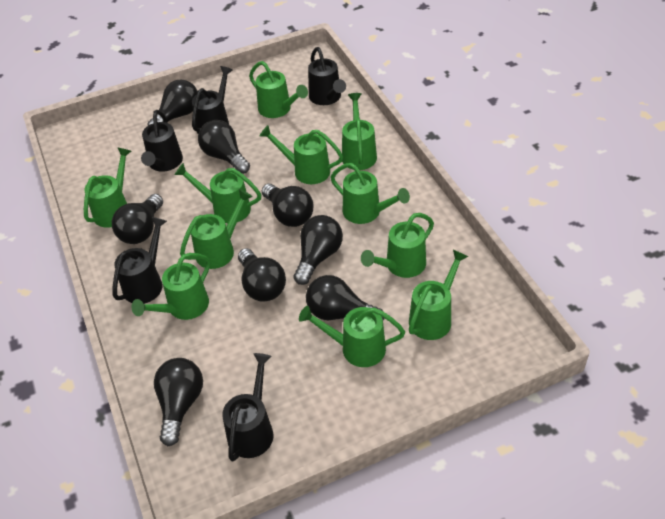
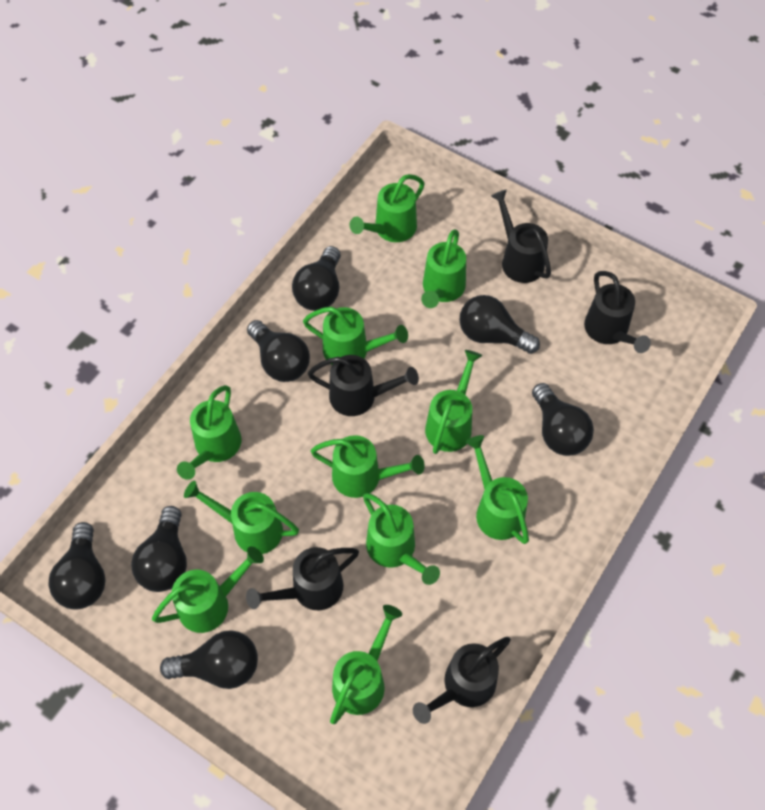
black light bulb: [112,194,163,244] [147,79,198,125] [154,358,203,446] [198,120,250,174] [238,248,286,302] [262,184,313,227] [294,215,343,285] [306,275,384,320] = 8 -> [48,522,106,610] [131,506,187,592] [160,630,258,689] [247,320,310,382] [292,246,341,311] [459,295,540,354] [532,383,594,456] = 7

